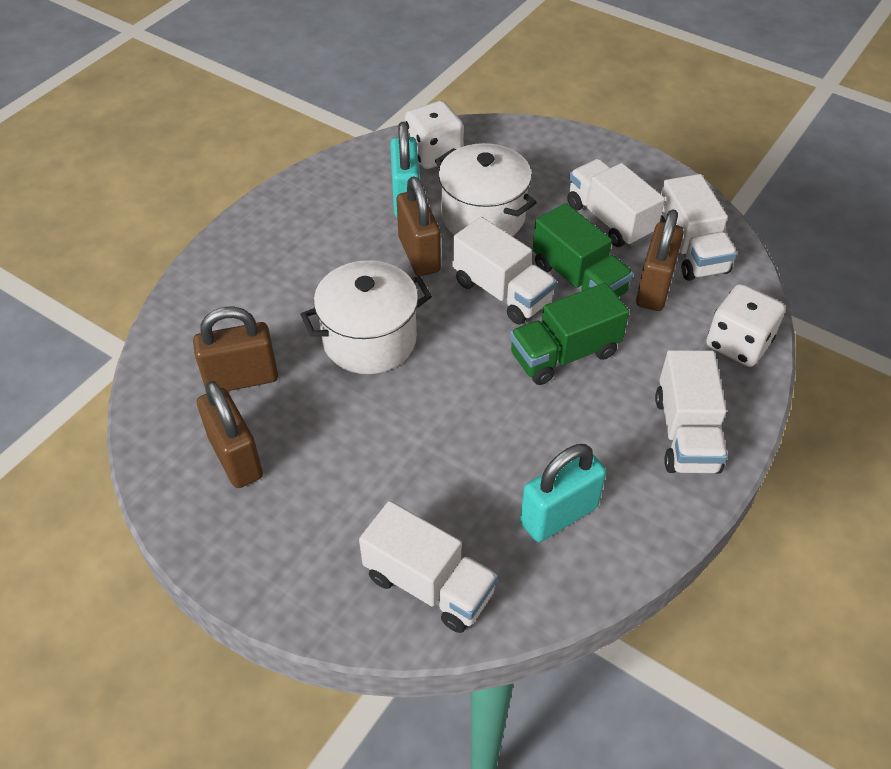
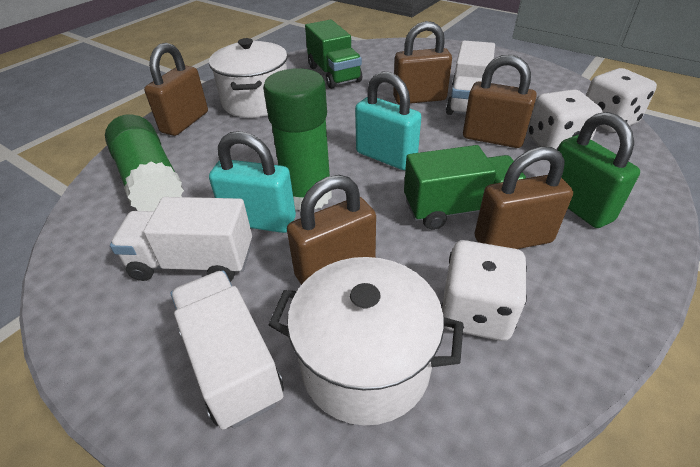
brown padlock: [193,306,278,391] [197,381,263,488] [397,176,441,276] [636,209,684,311] = 4 -> [144,43,208,136] [287,175,376,285] [393,21,452,104] [463,55,537,148] [475,147,573,249] = 5
green glue stick: none = 0 -> [105,114,184,211] [263,68,332,211] = 2
green padlock: none = 0 -> [558,112,640,228] = 1
white dice: [405,101,463,169] [706,284,785,367] = 2 -> [441,240,527,341] [527,89,602,150] [586,68,657,132] = 3
white truck: [359,501,498,633] [452,217,557,324] [568,159,665,247] [655,350,728,474] [660,174,737,281] = 5 -> [110,197,252,282] [171,270,284,430] [446,41,495,115] = 3

